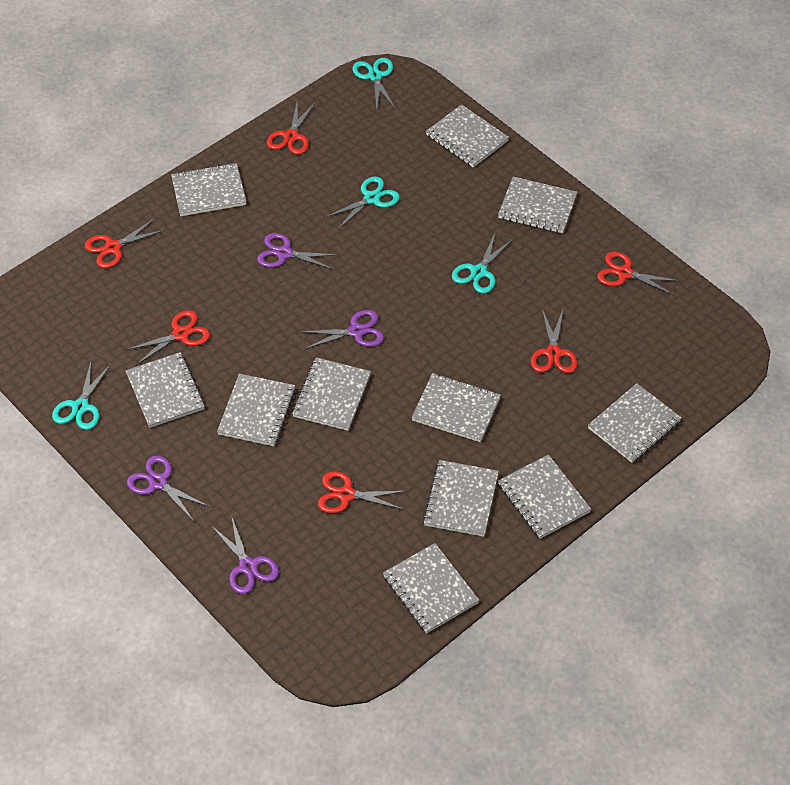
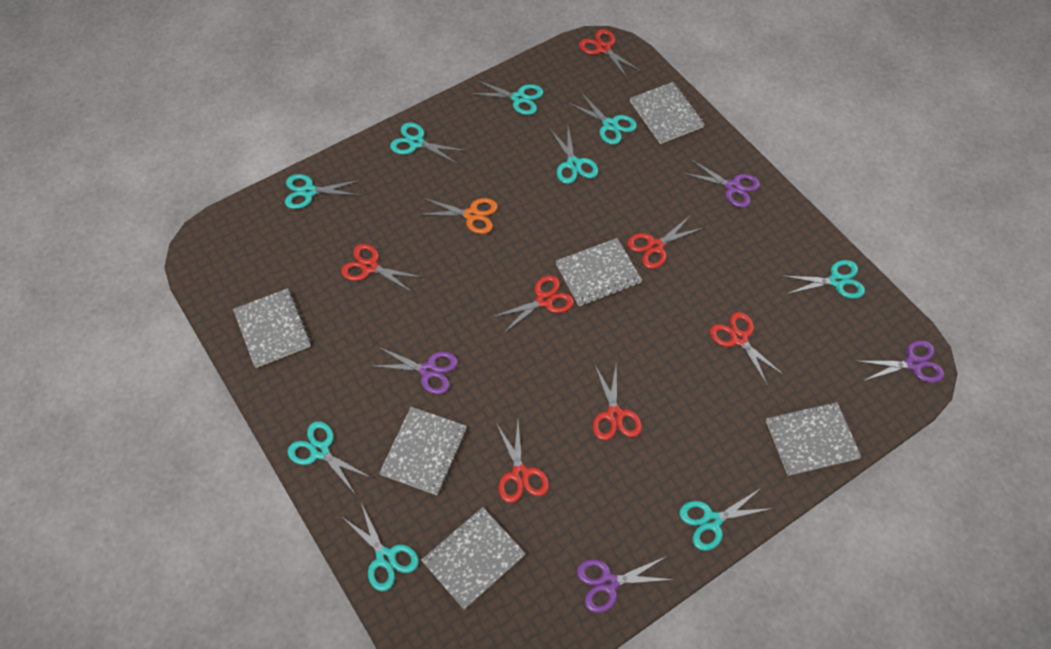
grey notebook: [126,352,205,428] [171,163,246,216] [217,374,296,446] [292,358,371,431] [383,543,480,633] [411,373,501,442] [423,460,499,537] [426,104,509,168] [498,177,577,234] [498,454,591,539] [588,383,682,463] = 11 -> [233,288,311,368] [379,407,467,495] [421,507,526,610] [555,238,642,306] [630,82,705,144] [766,402,861,476] = 6
orange scissors: none = 0 -> [419,198,498,234] = 1
red scissors: [85,218,165,268] [126,310,210,365] [267,102,316,155] [318,471,406,514] [531,309,578,373] [597,252,680,295] = 6 -> [341,244,421,293] [492,275,574,333] [496,422,549,503] [579,29,641,79] [593,365,642,441] [627,215,703,269] [710,312,785,386] = 7
turquoise scissors: [52,362,111,430] [325,176,400,229] [352,58,395,109] [452,233,513,294] = 4 -> [285,174,361,209] [288,421,372,494] [341,503,419,591] [390,122,466,164] [470,80,543,115] [550,127,598,184] [568,94,637,145] [679,488,773,551] [783,260,865,299] = 9

